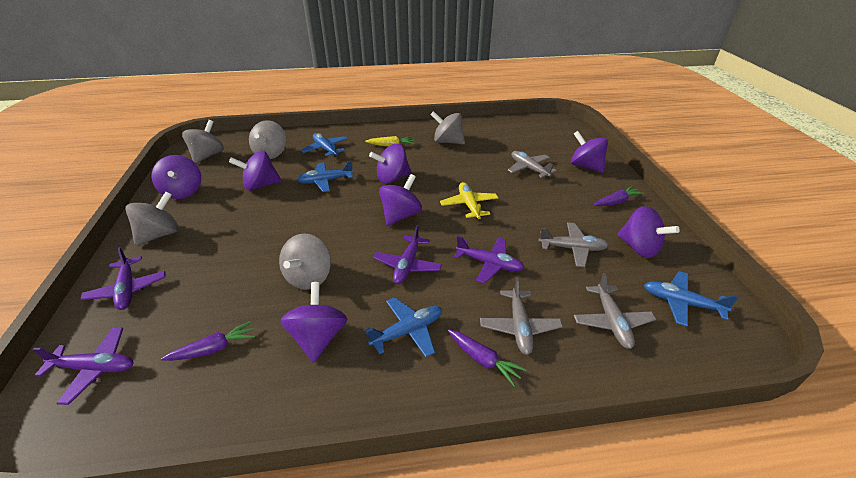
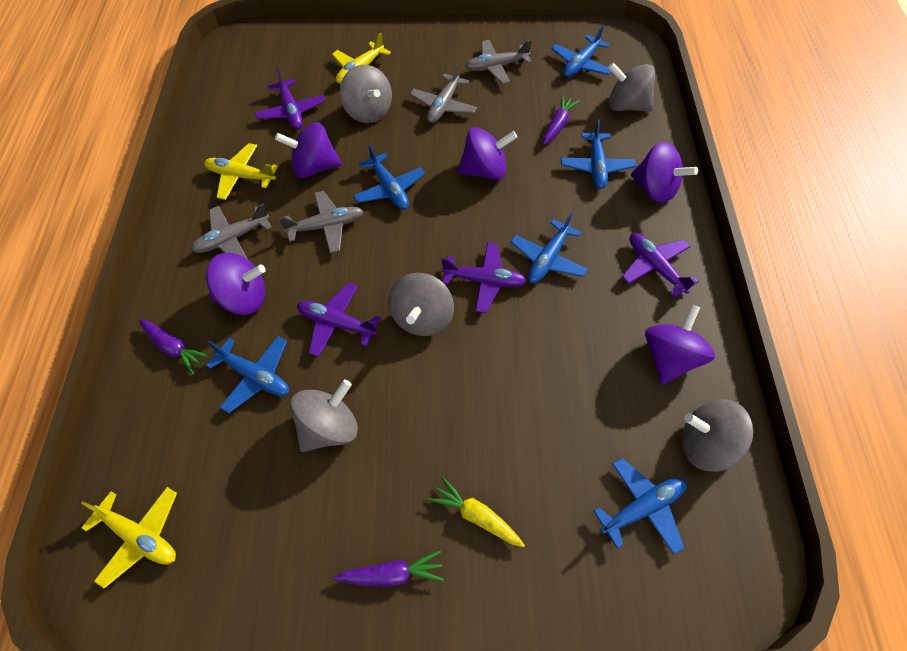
blue plane: [297,161,354,192] [300,133,348,157] [365,297,442,357] [644,271,739,327] = 4 -> [206,336,289,413] [353,144,425,210] [510,213,588,283] [551,26,611,77] [561,119,636,189] [593,458,687,555] = 6
purple spinning top: [151,155,201,199] [229,151,282,191] [280,282,347,363] [369,144,411,183] [379,174,422,226] [571,131,608,173] [617,206,680,258] = 7 -> [206,253,266,315] [275,122,342,178] [458,127,517,180] [631,142,698,203] [645,304,715,385] = 5
yellow plane: [440,182,498,220] = 1 -> [81,487,177,589] [204,143,278,200] [332,33,391,84] = 3

